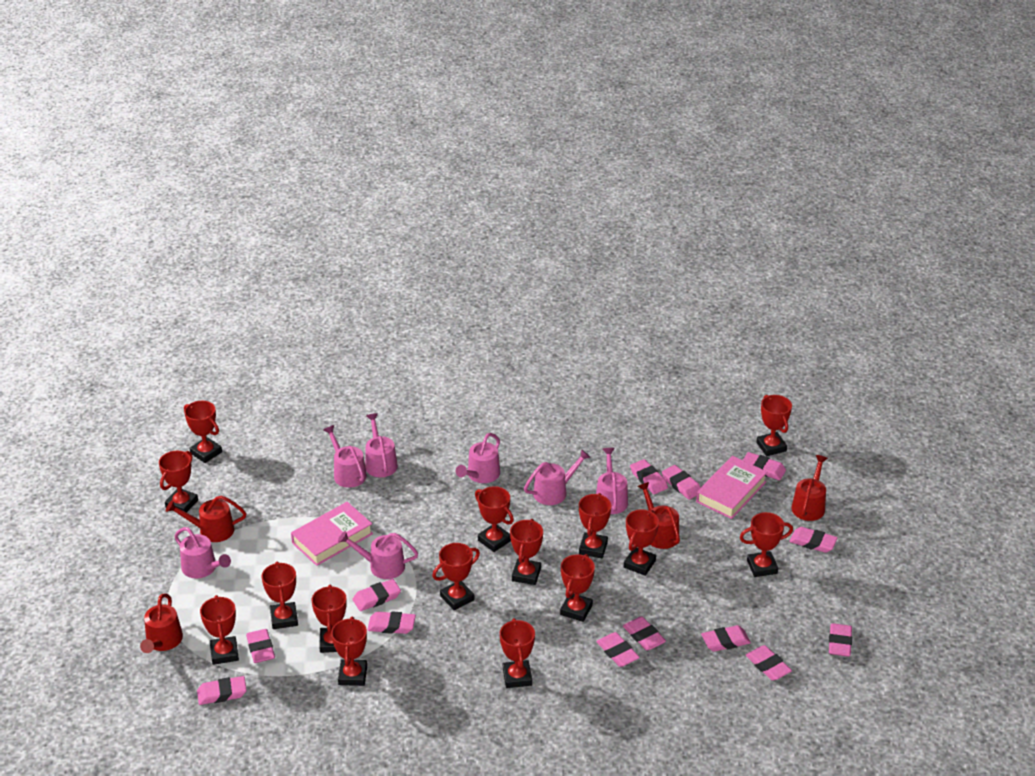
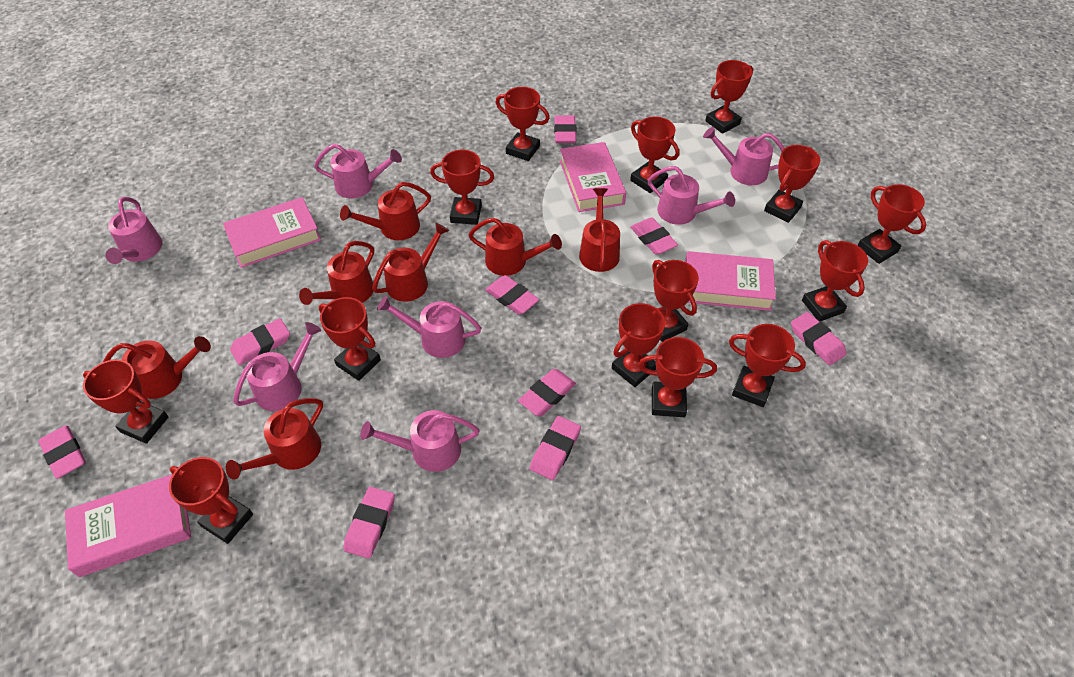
pink book: [291,502,373,566] [696,456,767,519] = 2 -> [65,474,191,577] [223,197,321,268] [560,142,626,212] [685,251,776,311] = 4
pink eraser: [197,676,247,705] [246,629,275,663] [353,579,401,611] [367,611,416,634] [596,632,640,667] [623,616,666,651] [630,459,668,494] [662,465,701,500] [701,625,751,652] [743,452,786,480] [746,645,792,681] [789,527,838,553] [829,623,852,657] = 13 -> [38,425,86,479] [230,318,290,365] [343,487,395,559] [485,275,539,315] [518,369,576,416] [530,416,581,480] [554,115,577,143] [630,217,678,255] [791,312,846,365] = 9
red trophy: [159,451,198,513] [184,401,222,463] [200,595,239,665] [262,561,298,629] [311,585,347,653] [331,617,367,686] [432,543,480,610] [475,486,514,552] [500,618,535,688] [510,519,543,585] [560,554,595,622] [579,493,612,558] [624,509,659,576] [740,512,793,577] [756,395,792,456] = 15 -> [83,359,168,444] [169,457,253,544] [319,297,381,381] [430,150,494,225] [495,87,550,161] [612,303,666,387] [630,117,679,193] [638,337,717,417] [652,260,699,342] [705,60,753,134] [729,324,806,407] [764,145,820,223] [802,240,868,322] [858,184,926,264] = 14
red watering can: [140,594,183,653] [166,496,246,542] [638,482,680,549] [791,455,828,521] = 4 -> [103,336,211,399] [226,398,323,480] [299,241,374,305] [340,182,431,240] [372,223,449,302] [468,218,562,276] [579,188,620,272] = 7

